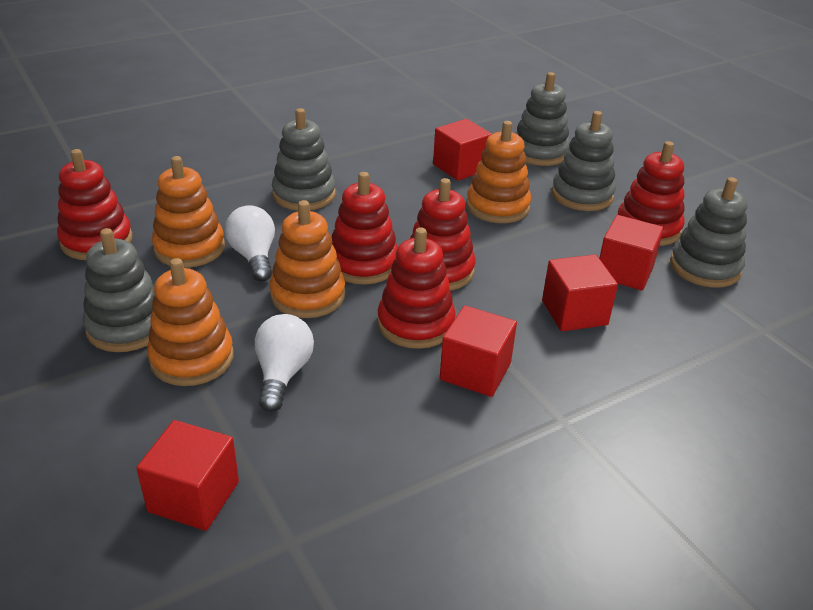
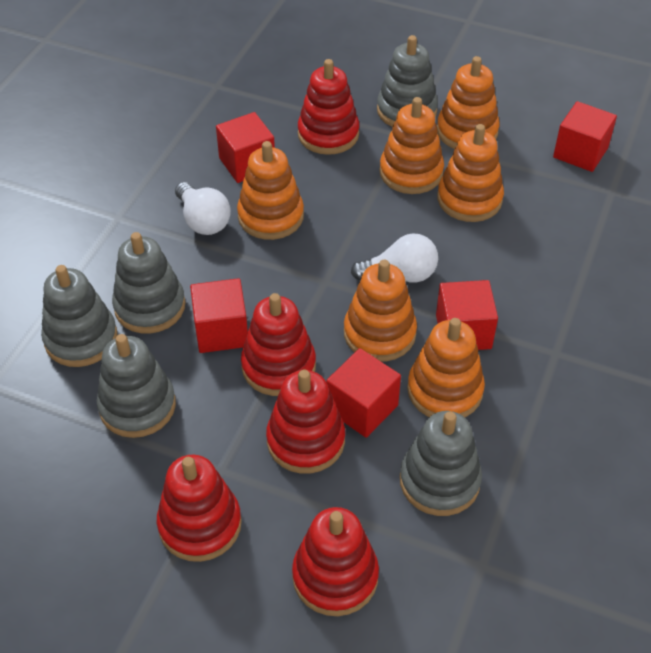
orange stacking toy: [147,258,234,386] [152,156,225,268] [270,200,345,318] [466,121,531,223] = 4 -> [237,141,304,240] [344,260,417,362] [380,97,444,194] [407,318,485,417] [437,56,500,149] [437,124,504,222] = 6

